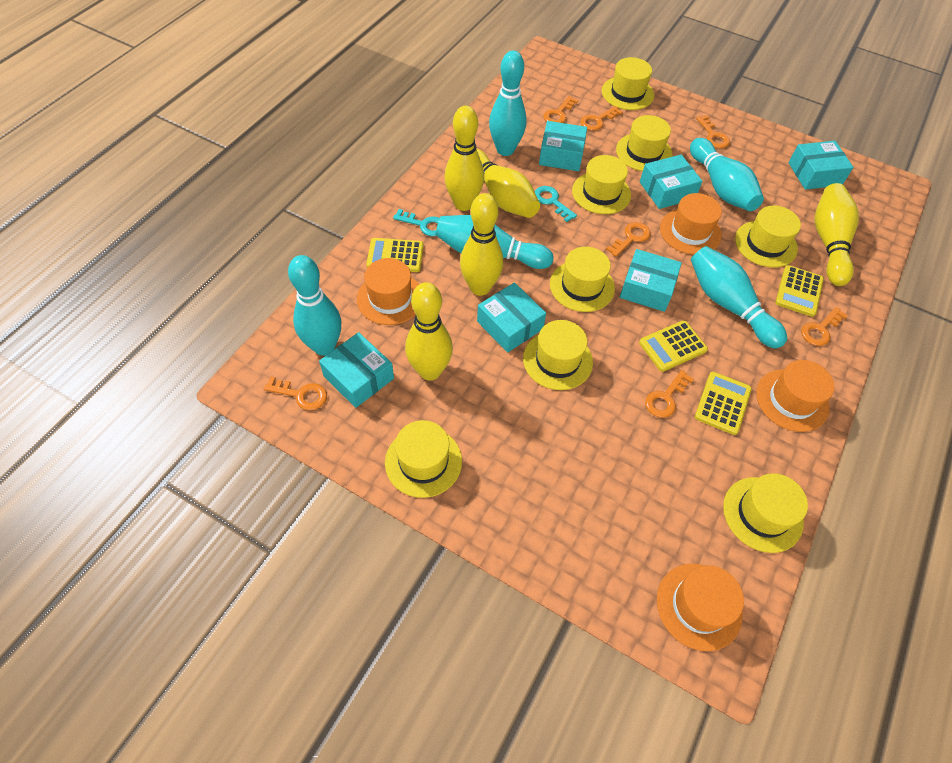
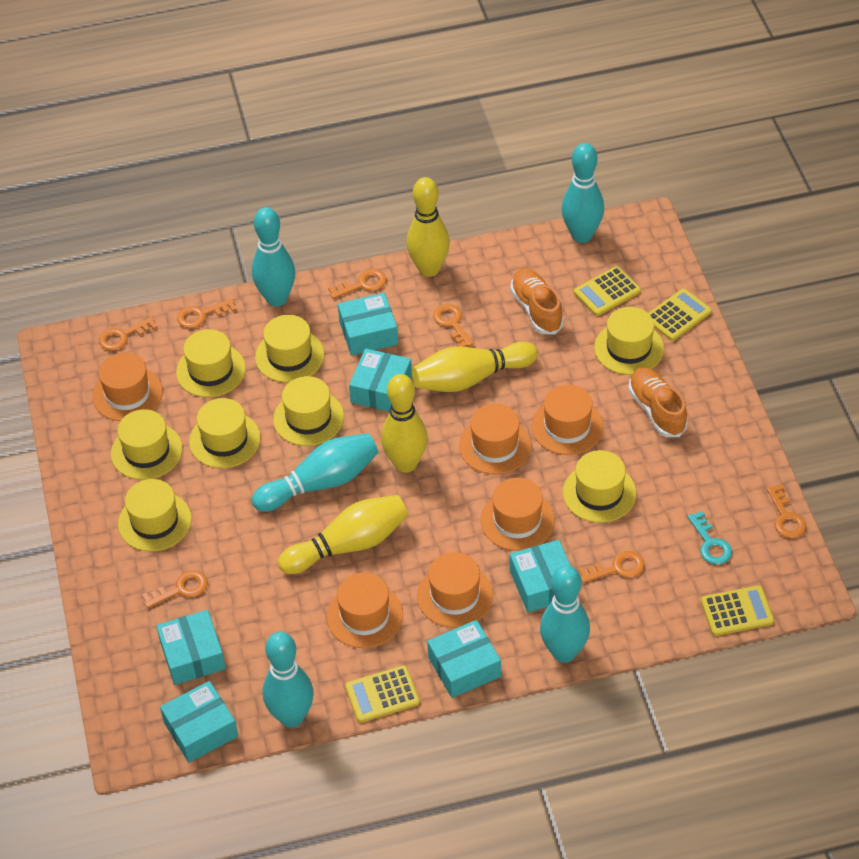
orange hat: [357,258,419,325] [657,564,744,651] [660,193,722,255] [756,360,834,432] = 4 -> [92,353,163,421] [327,572,403,648] [417,552,493,628] [459,404,531,474] [480,478,555,551] [532,385,603,455] = 6
orange shoe: none = 0 -> [510,268,564,335] [628,367,688,437] = 2
turquoise key: [393,209,440,236] [535,186,577,222] = 2 -> [688,511,732,564] = 1
yellow bowling pin: [405,282,453,381] [444,106,484,211] [460,193,503,296] [477,149,540,218] [815,183,859,286] = 5 -> [278,495,408,574] [381,374,428,473] [407,177,450,277] [412,342,538,392] = 4

